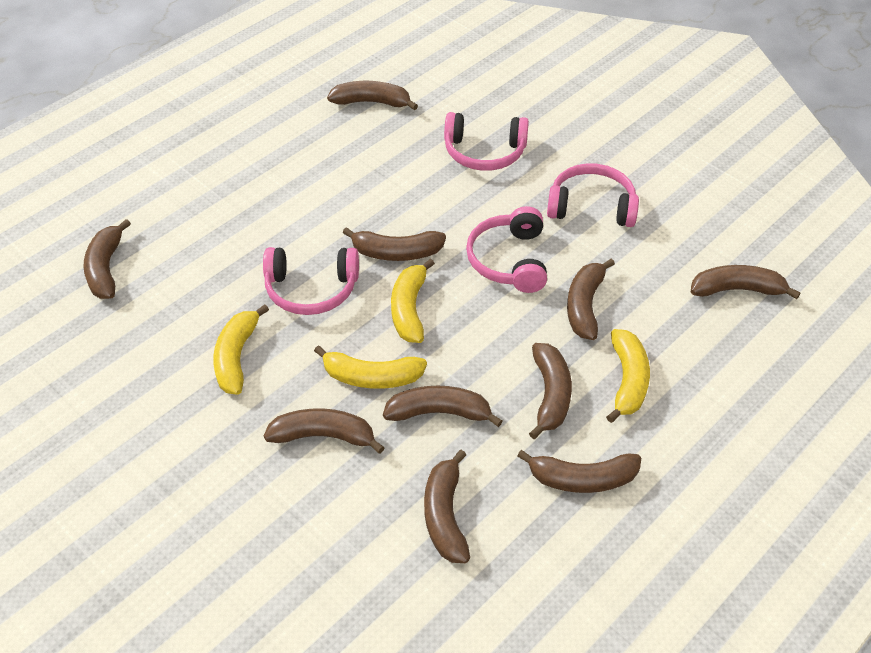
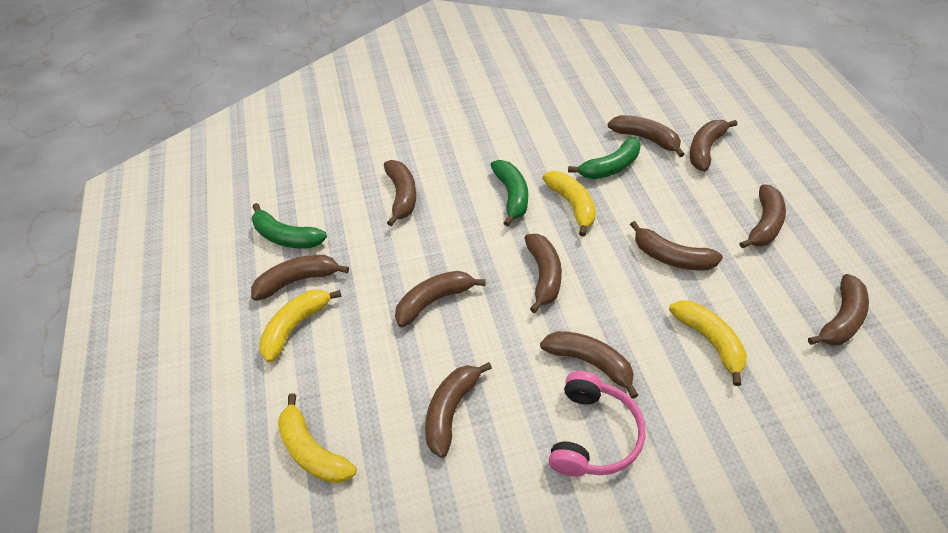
brown banana: [84,219,131,299] [264,408,385,454] [327,81,418,110] [343,227,446,261] [383,386,503,427] [424,450,470,563] [517,450,641,493] [529,343,572,439] [567,259,615,340] [691,265,801,299] = 10 -> [251,255,349,301] [384,160,416,226] [395,271,486,328] [425,362,492,458] [525,234,562,313] [540,331,638,399] [608,115,685,157] [630,221,723,270] [690,120,737,171] [739,184,786,248] [808,274,869,346] = 11
green banana: none = 0 -> [252,203,327,249] [491,160,528,226] [568,137,641,179] = 3
pink headphones: [263,247,359,315] [444,112,529,171] [466,206,547,293] [547,163,639,227] = 4 -> [549,371,645,477] = 1

